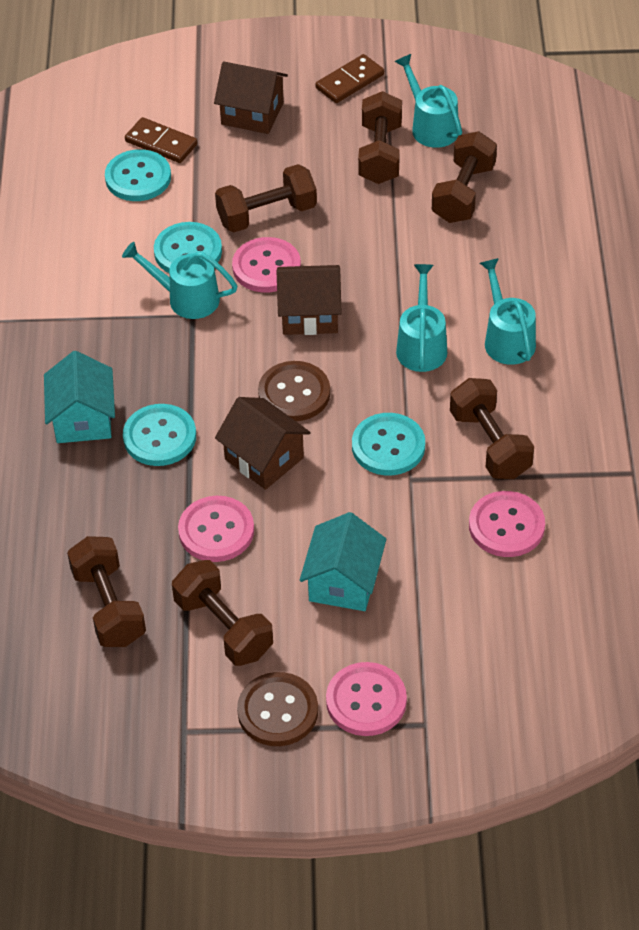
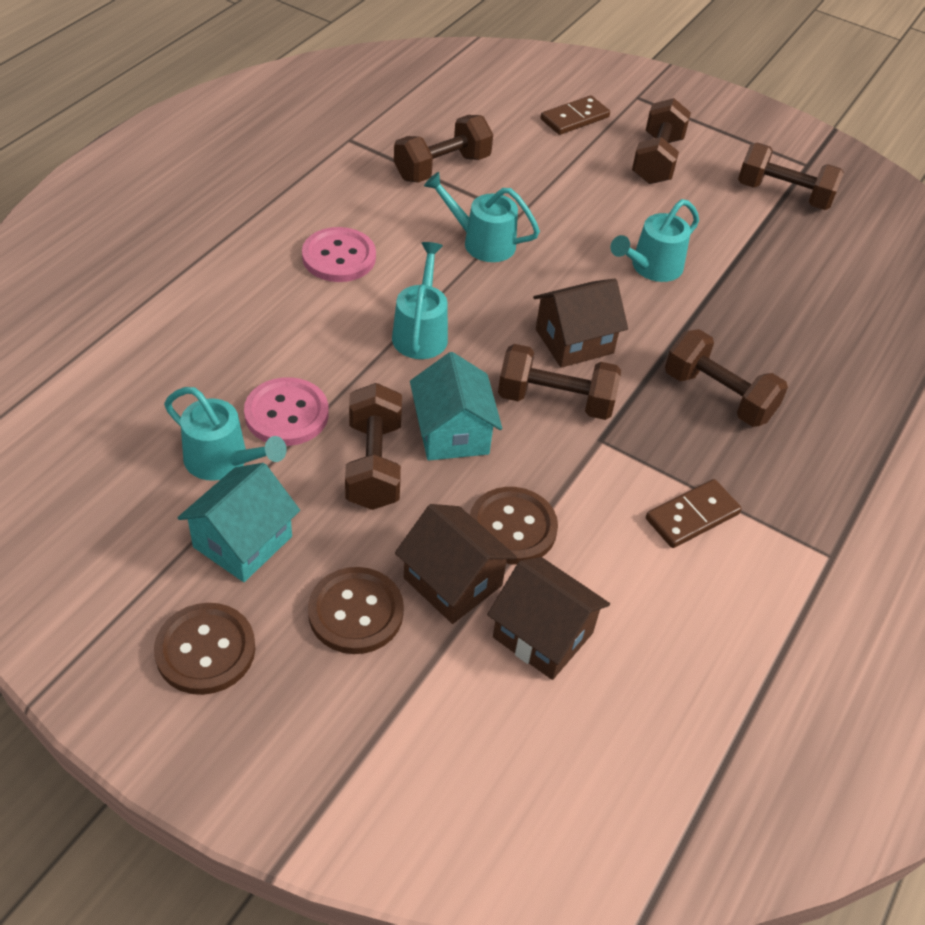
brown button: [237,672,318,746] [258,361,330,421] = 2 -> [154,603,255,695] [308,567,404,654] [470,487,558,564] = 3
pink button: [178,496,254,562] [232,237,301,292] [326,662,407,736] [469,491,545,557] = 4 -> [244,377,329,446] [302,227,376,282] = 2
turquoise button: [105,149,171,201] [123,404,196,466] [154,222,222,273] [352,413,425,476] = 4 -> none = 0

